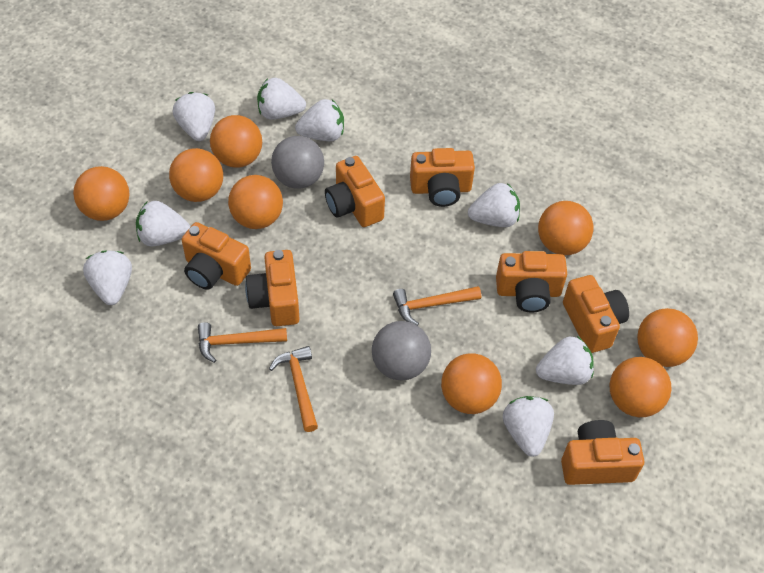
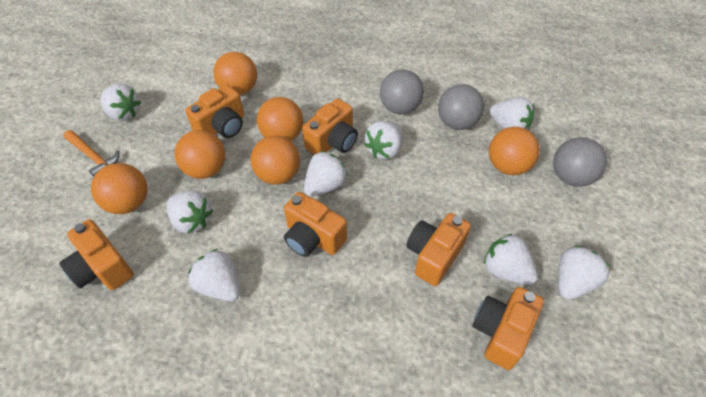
grey ball: [271,136,324,189] [372,321,431,381] = 2 -> [380,69,424,114] [438,84,484,130] [553,137,607,187] = 3
orange ball: [73,166,130,221] [169,148,223,202] [210,115,262,168] [228,175,283,229] [441,353,502,414] [538,201,594,255] [609,357,672,417] [637,308,698,367] = 8 -> [91,163,148,214] [175,130,225,179] [213,52,257,95] [250,135,300,185] [257,97,303,141] [489,127,540,175] = 6
orange camera: [182,222,251,290] [245,250,300,326] [325,156,385,227] [410,148,475,207] [496,251,567,313] [561,420,644,485] [563,275,629,353] = 7 -> [59,219,134,290] [185,85,244,138] [284,192,347,257] [302,98,358,155] [406,213,471,286] [472,287,544,370] = 6
orange hammer: [198,322,287,363] [269,346,318,432] [393,286,481,326] = 3 -> [64,130,119,177] = 1

